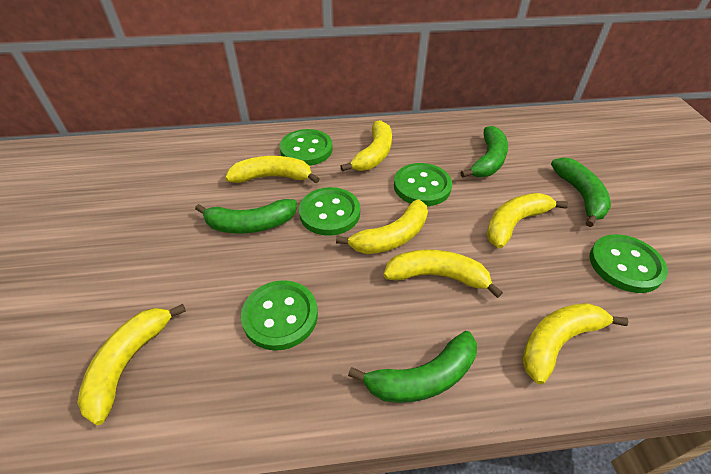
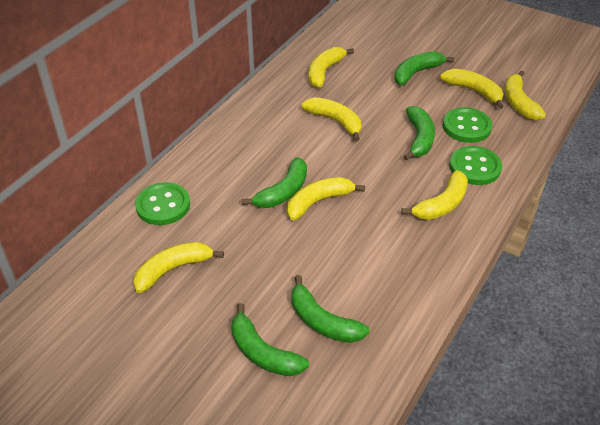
green banana: [195,199,297,234] [348,331,477,403] [460,126,508,178] [551,157,611,227] = 4 -> [231,303,309,376] [242,157,307,208] [291,275,370,343] [394,51,454,85] [403,106,435,160] = 5
green button: [241,280,318,351] [280,129,333,166] [299,187,360,236] [394,163,452,206] [589,234,668,293] = 5 -> [135,182,190,225] [443,107,492,143] [449,146,502,185] = 3

